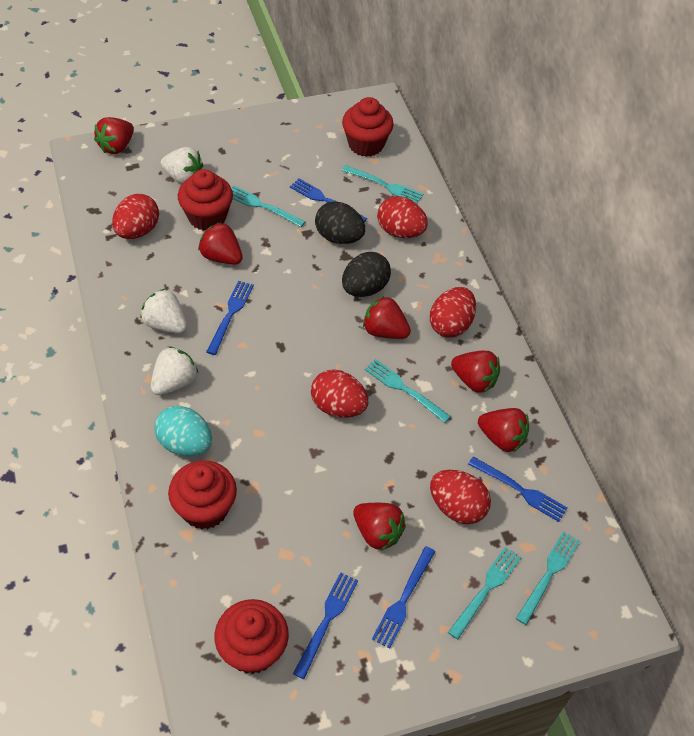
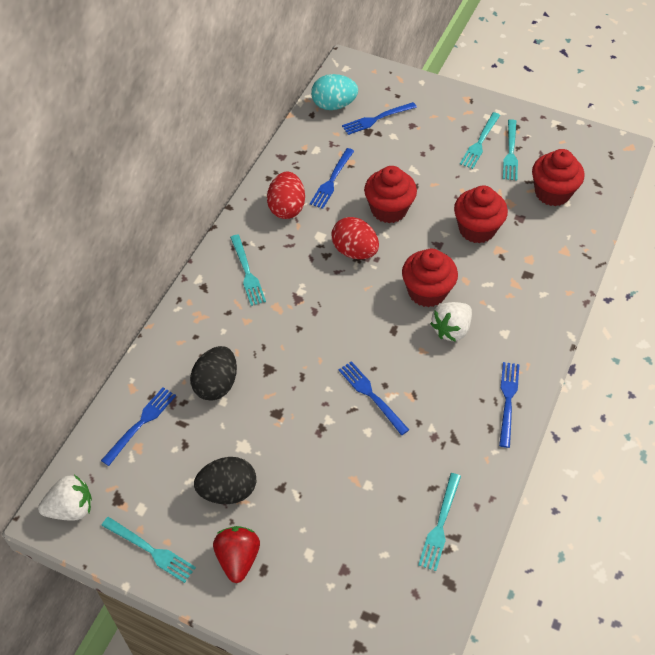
red egg: [112,194,159,239] [311,369,368,418] [377,196,428,238] [430,287,476,338] [430,470,491,524] = 5 -> [267,172,305,219] [331,217,379,259] = 2
red strawberry: [94,117,134,154] [198,222,243,265] [353,503,406,551] [363,296,411,339] [451,351,500,393] [478,408,529,452] = 6 -> [213,526,260,583] = 1
white strawberry: [140,289,187,333] [151,346,198,395] [161,147,203,184] = 3 -> [38,475,92,521] [430,302,472,342] = 2

